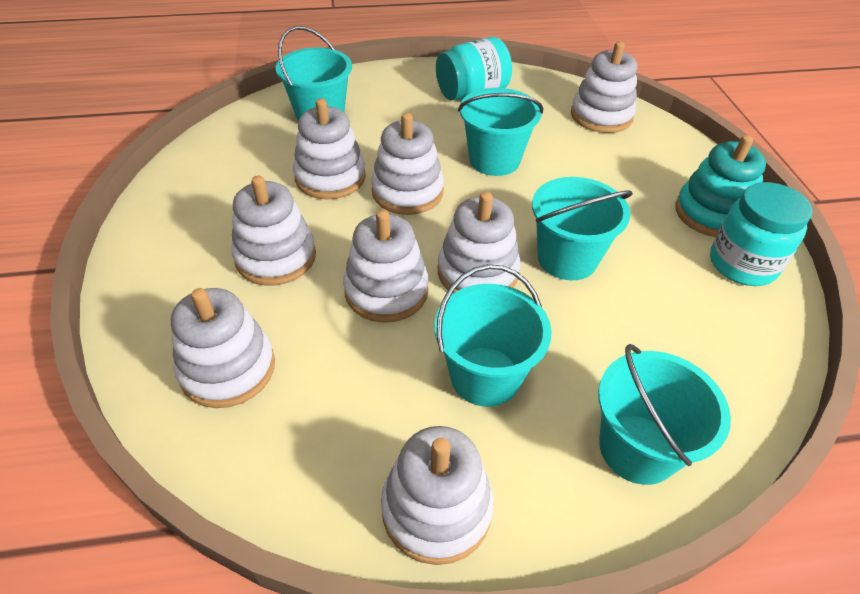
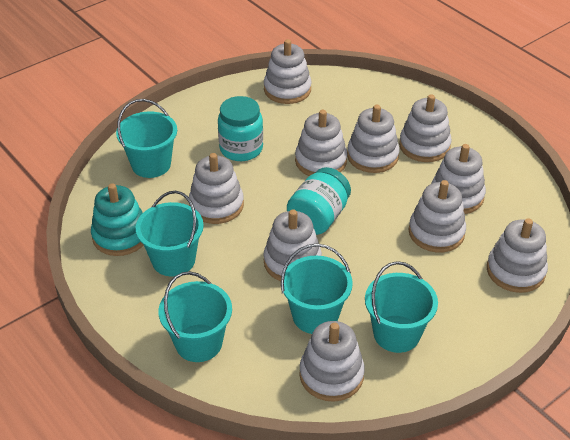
white stacking toy: [171,288,275,408] [231,176,316,286] [293,98,366,199] [343,210,429,323] [371,113,444,215] [381,426,494,565] [438,192,520,294] [571,41,637,133] = 8 -> [189,153,244,224] [263,210,322,281] [264,39,312,104] [295,110,347,176] [299,321,365,402] [347,105,400,173] [399,94,452,162] [409,180,466,252] [431,144,486,214] [487,218,548,293] = 10

